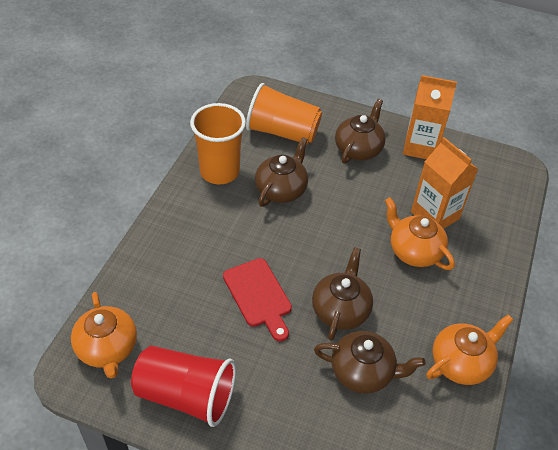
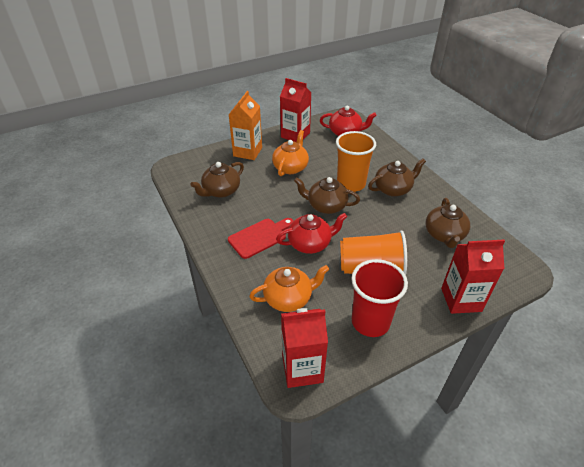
orange carton: [403,75,457,159] [411,137,478,229] = 2 -> [229,91,262,160] = 1
orange teapot: [71,292,137,378] [385,197,455,270] [426,314,514,385] = 3 -> [249,265,329,312] [272,130,309,176] = 2
red carton: none = 0 -> [280,78,312,142] [281,308,328,388] [441,240,505,314] = 3
red teapot: none = 0 -> [276,213,347,254] [320,106,377,136] = 2

